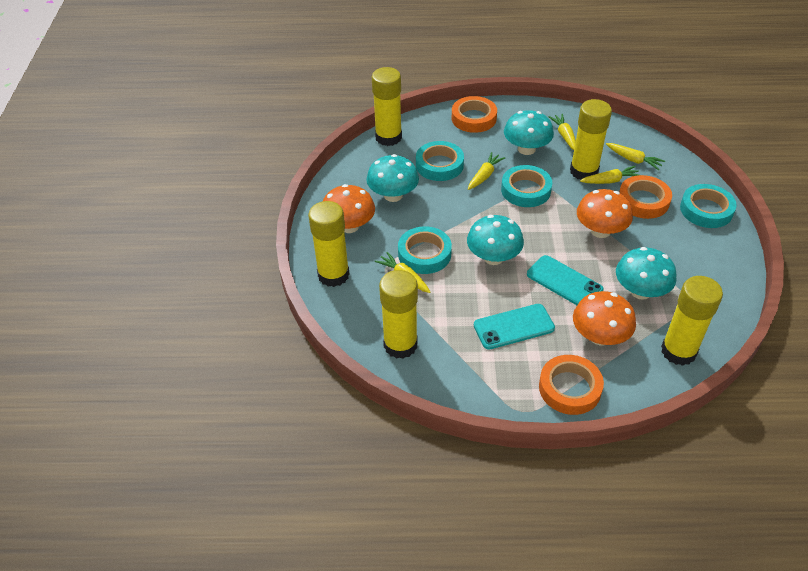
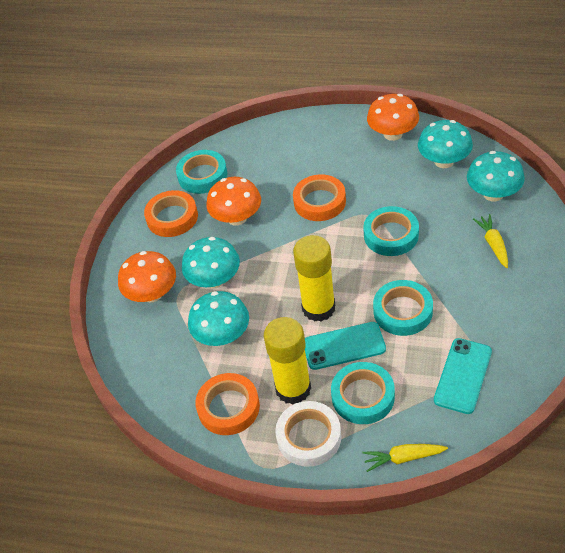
white tape: none = 0 -> [275,401,341,467] = 1
yellow carrot: [375,252,430,293] [468,152,506,190] [548,114,576,150] [580,166,639,184] [606,143,665,170] = 5 -> [362,444,448,472] [473,214,508,268] = 2
yellow glue stick: [308,201,350,287] [372,67,402,146] [379,270,418,359] [570,99,612,180] [661,276,723,366] = 5 -> [264,317,311,404] [293,235,335,322] = 2

